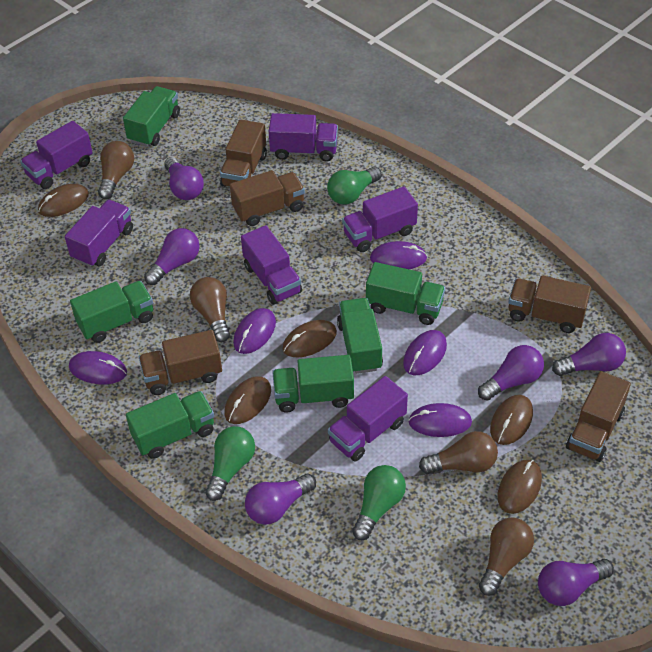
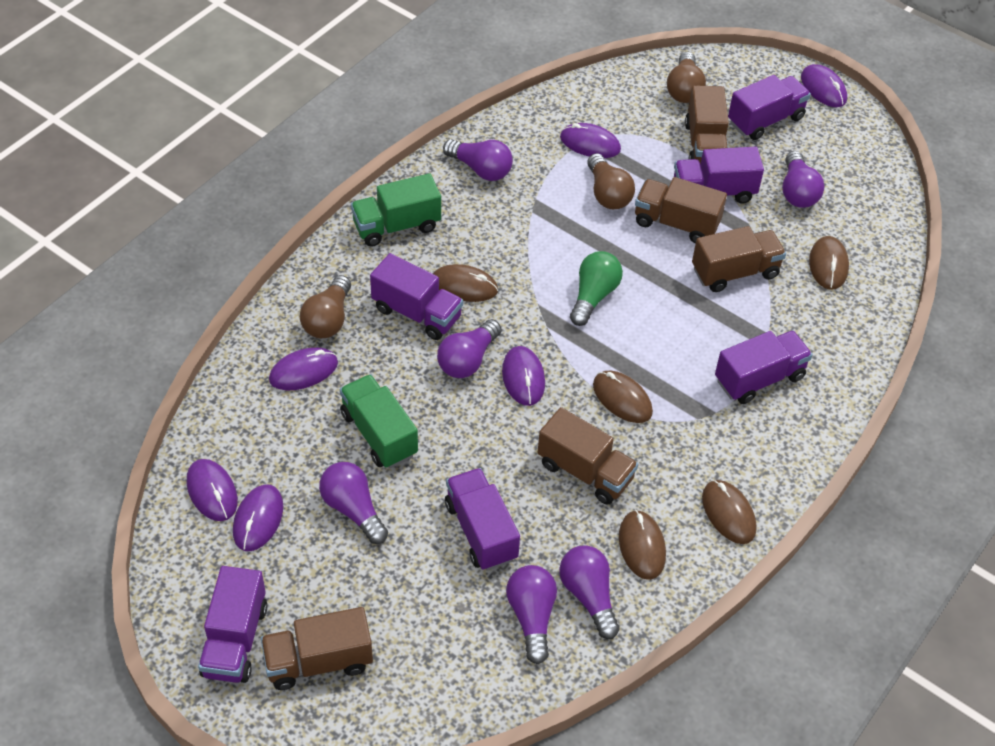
brown light bulb: [98,141,134,200] [190,277,230,342] [419,431,498,474] [479,517,534,596] = 4 -> [300,275,351,338] [587,153,635,209] [667,52,706,103] = 3
green light bulb: [205,426,255,501] [327,167,382,204] [352,465,406,540] = 3 -> [570,251,623,326] = 1
green truck: [70,281,153,343] [123,86,180,147] [126,391,214,459] [272,355,354,412] [337,298,383,374] [366,262,445,325] = 6 -> [340,374,418,468] [351,173,441,247] = 2
purple mouse: [69,351,127,384] [233,308,276,354] [370,241,427,269] [403,330,447,375] [408,403,472,437] = 5 -> [187,459,238,521] [233,484,283,551] [269,347,338,390] [502,346,545,406] [560,123,621,158] [801,64,847,107] = 6

